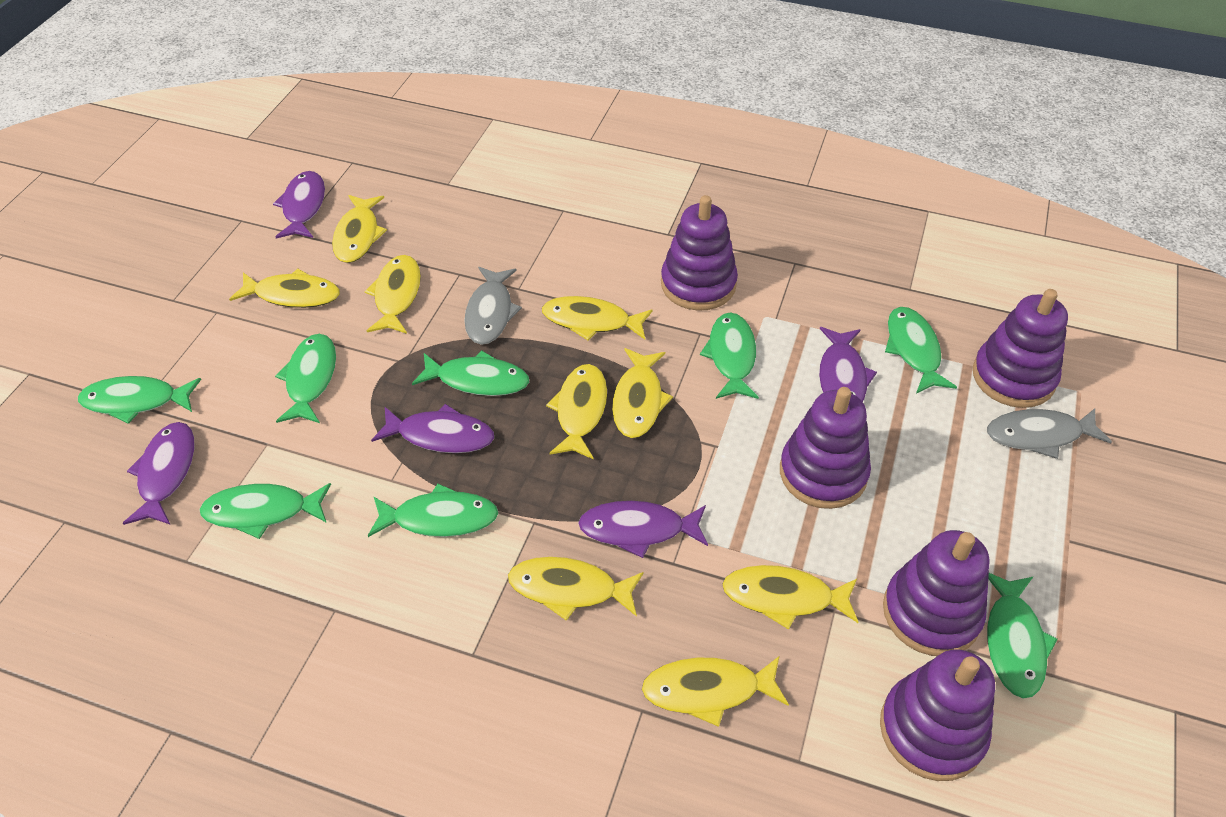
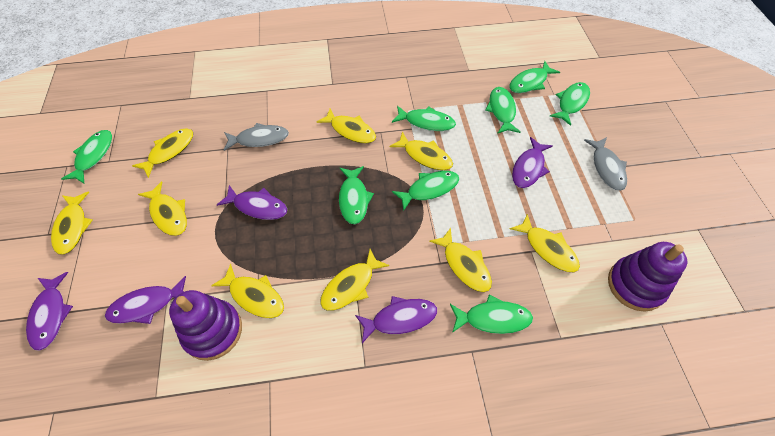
purple stacking toy: [661,195,738,311] [780,387,871,509] [880,649,995,781] [883,530,989,656] [973,289,1068,408] = 5 -> [169,290,242,361] [608,242,687,312] = 2

